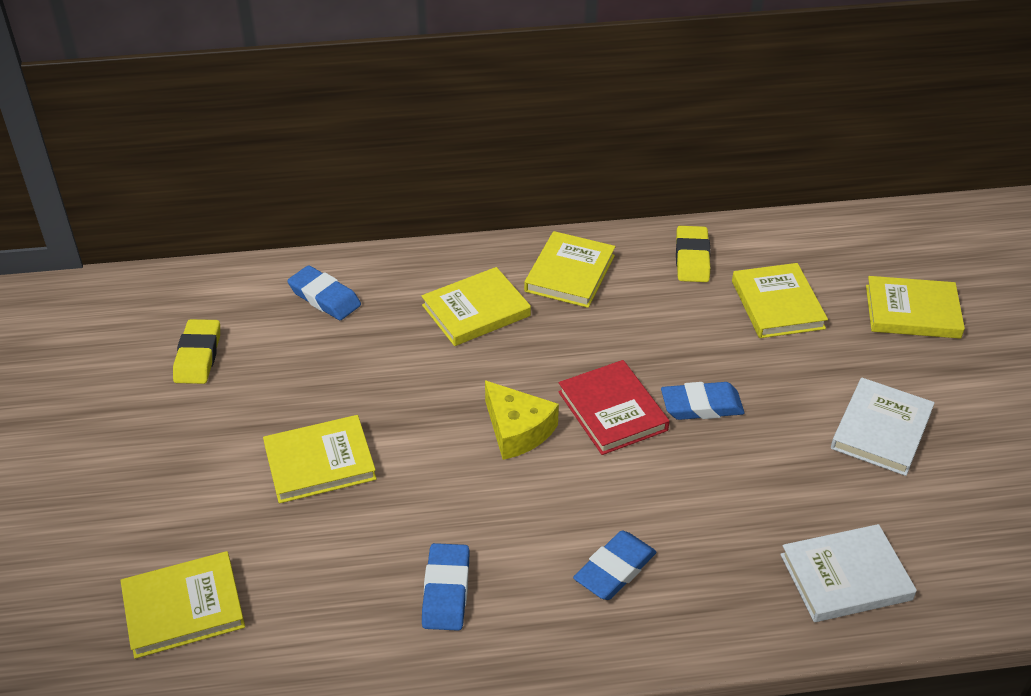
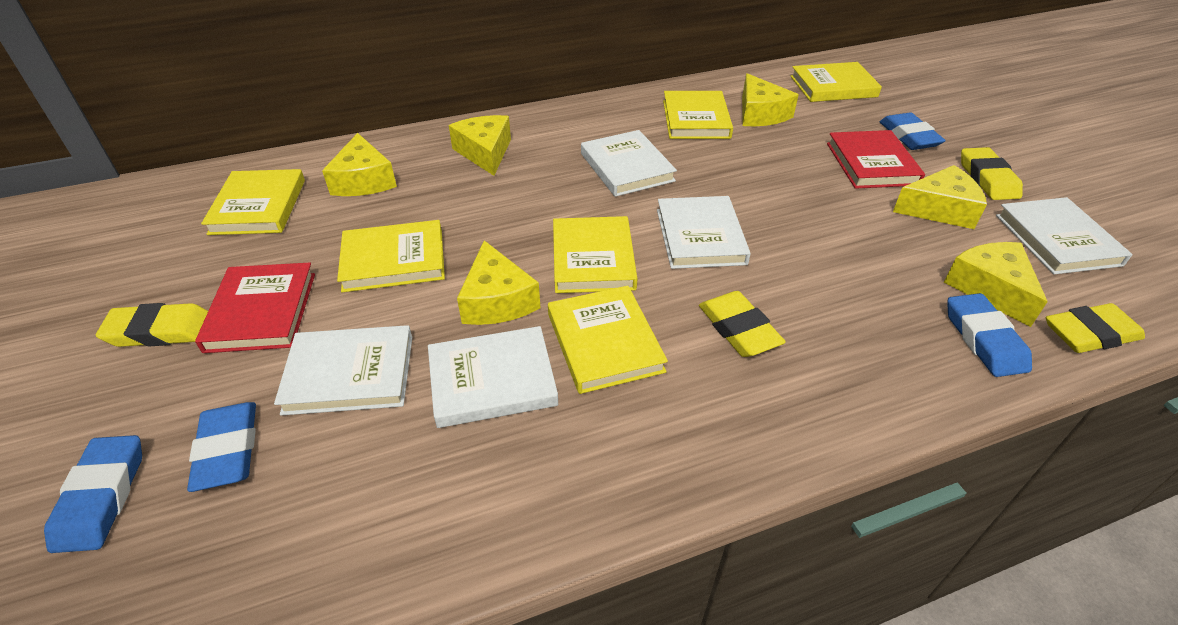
red book: [558,360,669,455] = 1 -> [195,262,315,353] [827,130,925,189] = 2
white book: [780,524,917,622] [831,378,935,476] = 2 -> [274,325,412,416] [428,326,558,428] [581,130,677,197] [657,196,751,269] [996,197,1133,274] = 5
yellow cheese: [485,380,559,460] = 1 -> [322,133,397,196] [449,115,511,176] [457,240,541,325] [742,73,799,126] [893,165,987,229] [944,242,1048,327] = 6
yellow eraser: [173,319,220,384] [676,226,710,282] = 2 -> [96,303,208,347] [699,291,786,357] [961,147,1023,200] [1046,303,1145,353] = 4

